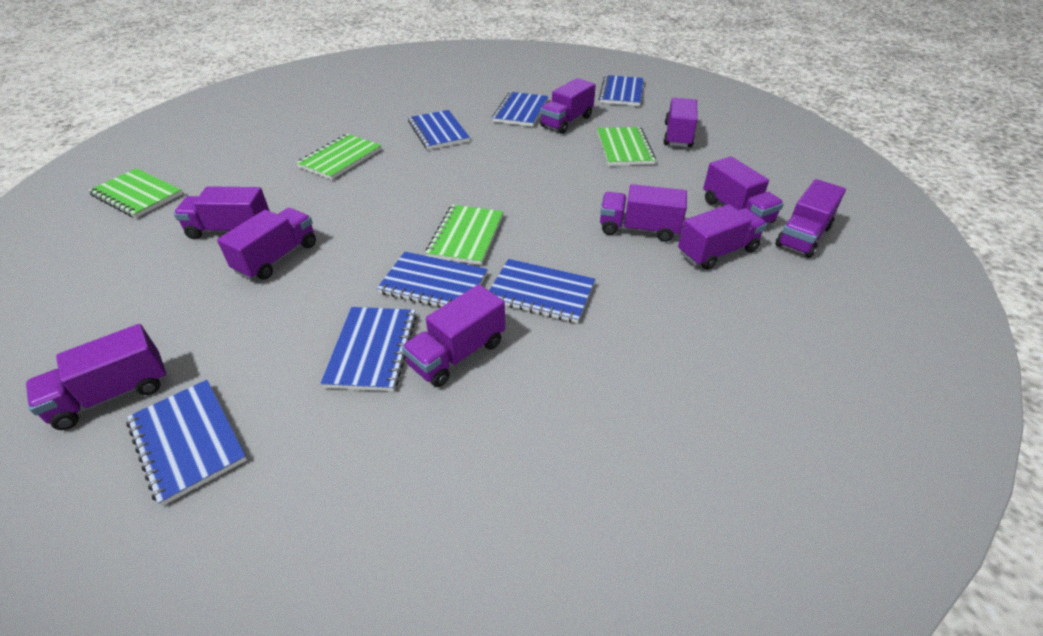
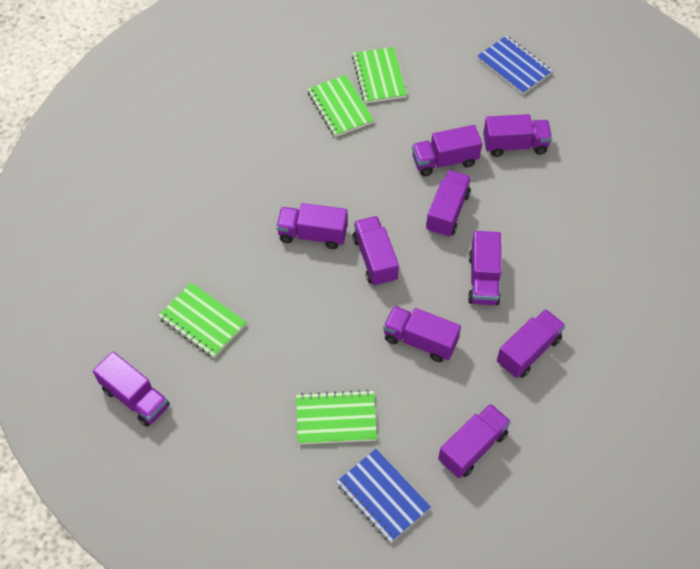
blue notebook: [126,380,247,506] [320,307,417,391] [377,252,488,308] [408,110,470,150] [489,259,595,323] [492,92,548,127] [599,75,644,106] = 7 -> [336,449,431,543] [477,36,552,95] = 2

